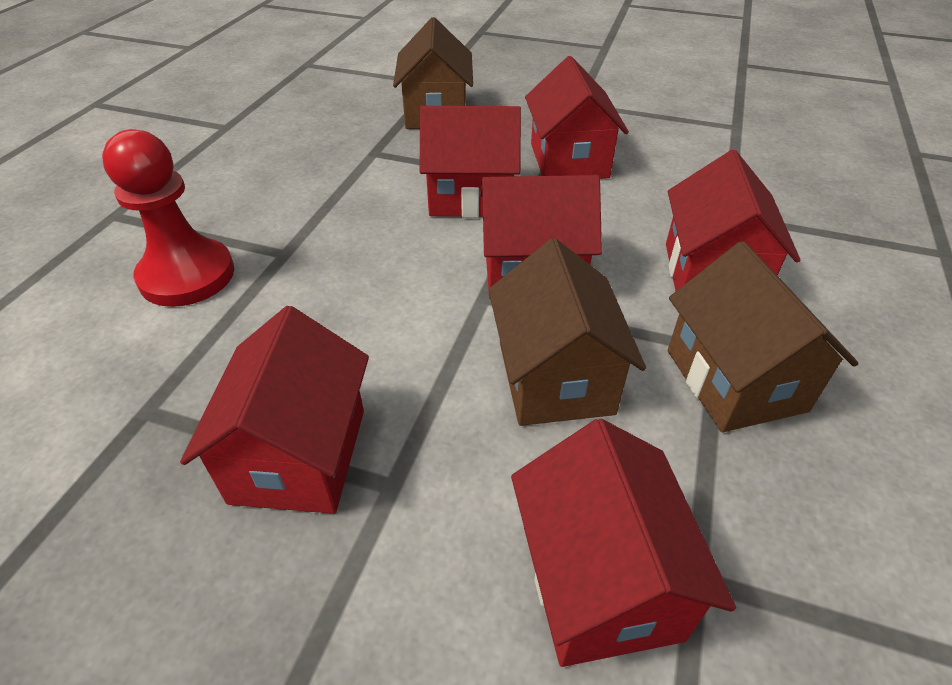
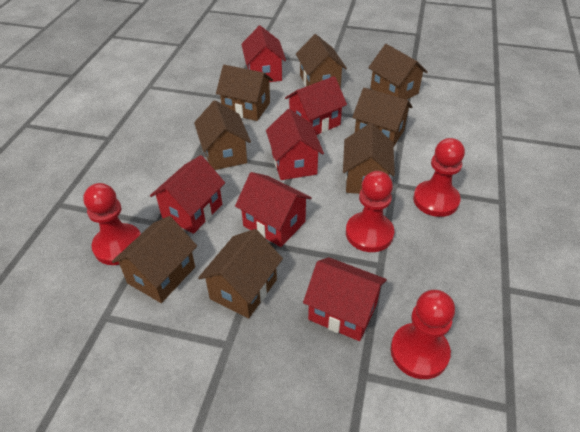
brown house: [393,17,473,129] [489,238,646,426] [668,241,859,432] = 3 -> [112,216,197,303] [194,100,251,170] [198,229,283,319] [216,65,273,121] [296,34,347,89] [343,123,395,194] [352,88,412,147] [368,44,428,100] = 8
red pawn: [102,129,234,307] = 1 -> [83,183,141,265] [346,171,394,252] [391,290,455,379] [413,138,465,217] = 4

